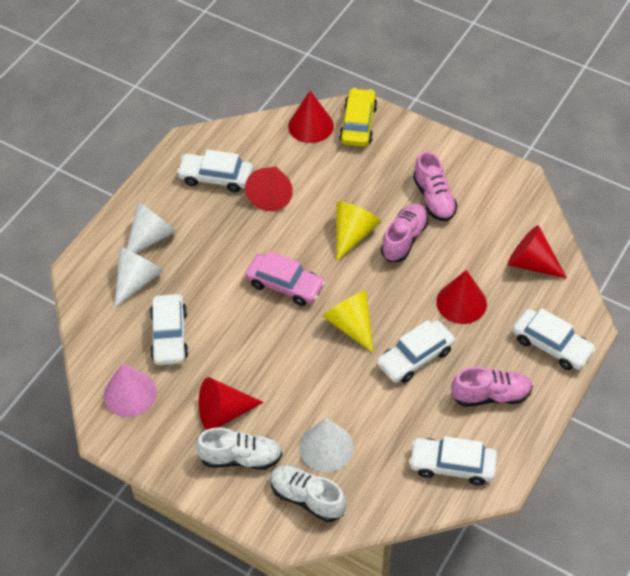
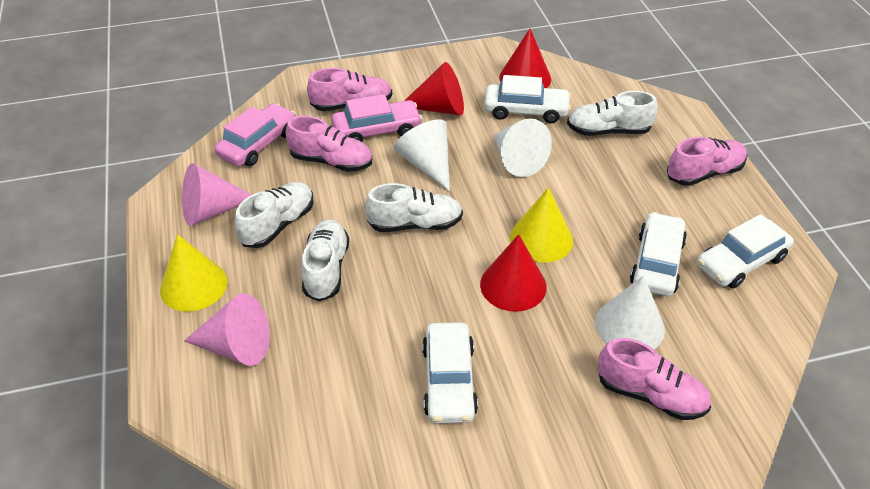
pink car: [245,251,326,306] = 1 -> [215,103,296,166] [332,94,422,142] = 2
pink cone: [104,363,156,417] = 1 -> [182,163,252,226] [184,293,270,366] = 2
pink shoe: [381,203,428,262] [413,151,458,221] [451,367,533,407] = 3 -> [286,116,372,172] [307,68,392,111] [598,338,711,420] [667,137,747,186] = 4
red cone: [199,377,264,430] [245,167,293,211] [288,91,334,143] [436,270,487,324] [508,225,567,278] = 5 -> [404,62,464,115] [480,234,547,312] [499,29,551,88] = 3
white car: [150,294,188,365] [177,150,253,192] [377,320,455,383] [409,436,497,486] [513,308,596,370] = 5 -> [422,322,478,424] [484,75,571,123] [630,212,687,296] [697,214,794,288] = 4
white shoe: [196,427,282,470] [270,465,346,522] = 2 -> [235,182,314,248] [301,219,349,301] [365,183,463,232] [567,91,657,136] = 4
yellow car: [339,88,377,147] = 1 -> none = 0

